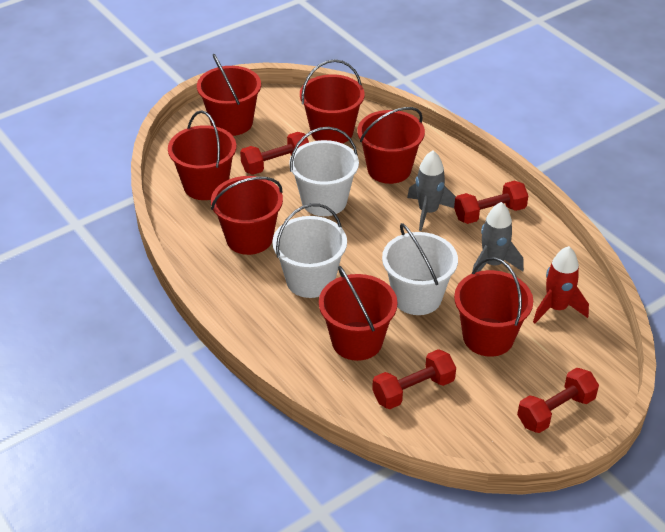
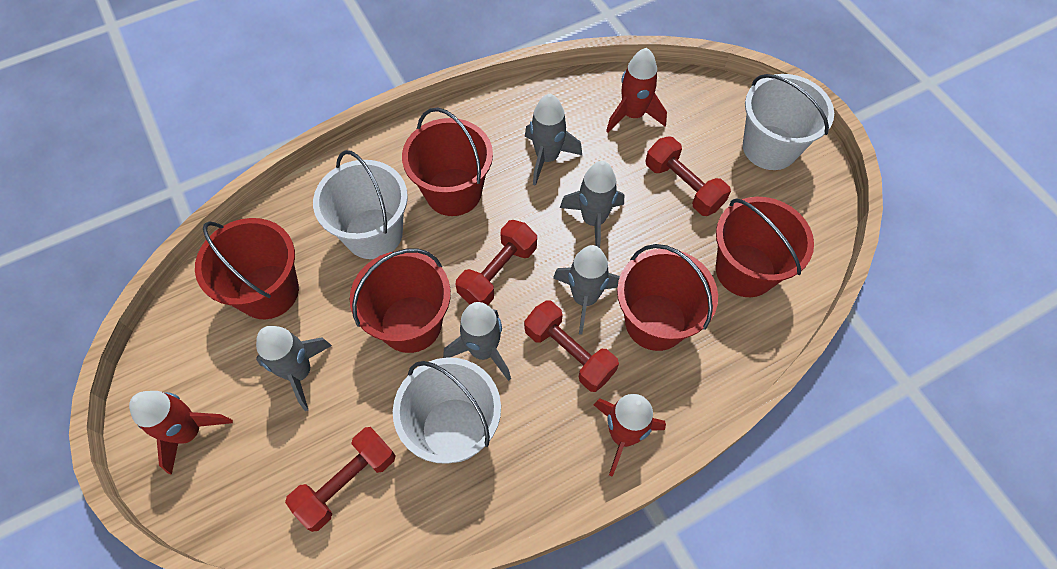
grey rocket: [407,151,456,231] [472,202,524,272] = 2 -> [256,326,332,411] [443,302,511,381] [525,94,582,186] [553,245,620,335] [560,161,624,248] = 5
red bucket: [168,110,237,200] [197,54,261,136] [211,176,283,255] [300,59,365,144] [319,266,398,361] [357,107,425,184] [454,257,533,357] = 7 -> [195,218,299,319] [350,248,451,353] [402,108,493,216] [617,244,718,351] [716,197,814,297] = 5
red rocket: [533,246,589,323] = 1 -> [129,391,233,475] [594,394,666,477] [606,48,667,133] = 3

